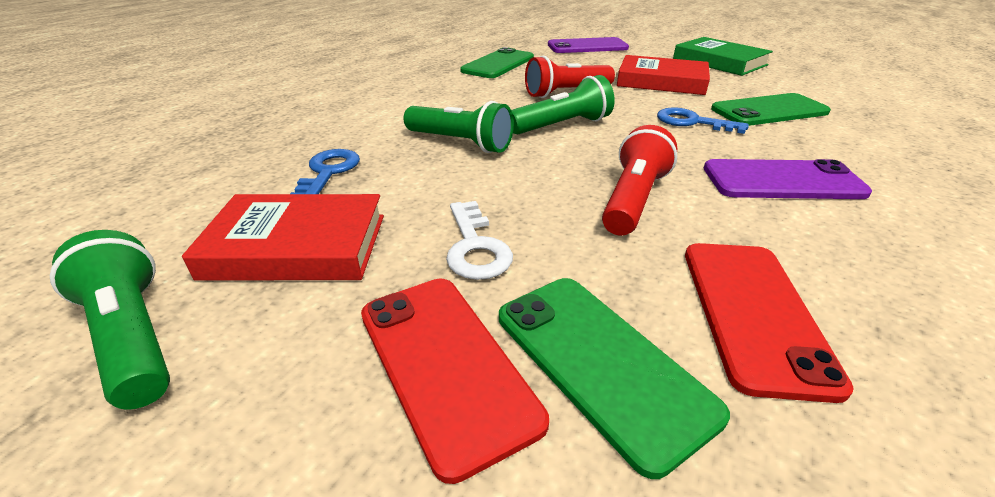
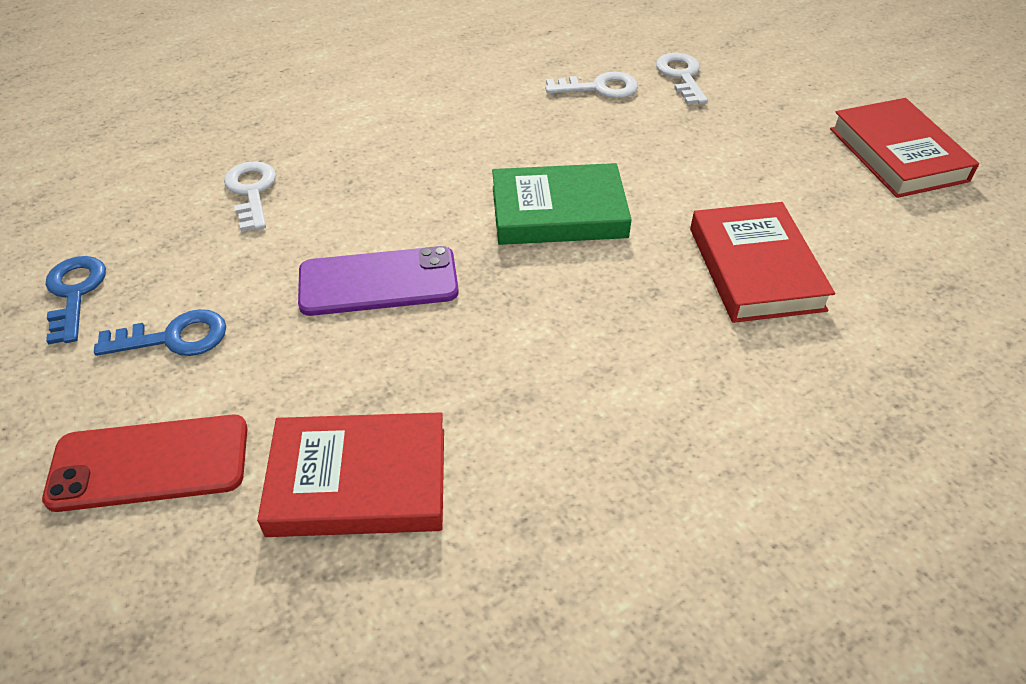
green flashlight: [49,230,170,409] [403,101,514,153] [511,75,615,134] = 3 -> none = 0
green phone: [460,47,534,78] [499,278,730,479] [711,93,831,126] = 3 -> none = 0
purple phone: [548,37,629,53] [704,159,872,199] = 2 -> [298,246,459,316] = 1
red book: [182,194,384,280] [617,55,710,95] = 2 -> [257,412,444,537] [690,202,835,323] [830,98,979,198] = 3
red flashlight: [525,56,615,98] [602,125,677,236] = 2 -> none = 0
red phone: [361,279,549,484] [685,243,854,403] = 2 -> [42,414,247,512] = 1
white key: [446,201,513,280] = 1 -> [224,161,276,231] [545,72,638,98] [656,53,708,105] = 3

